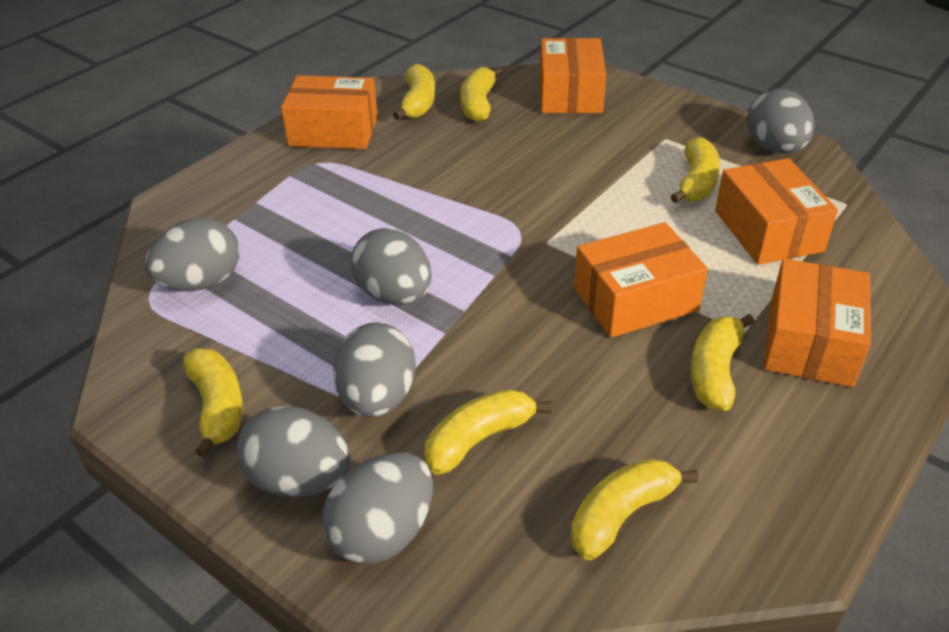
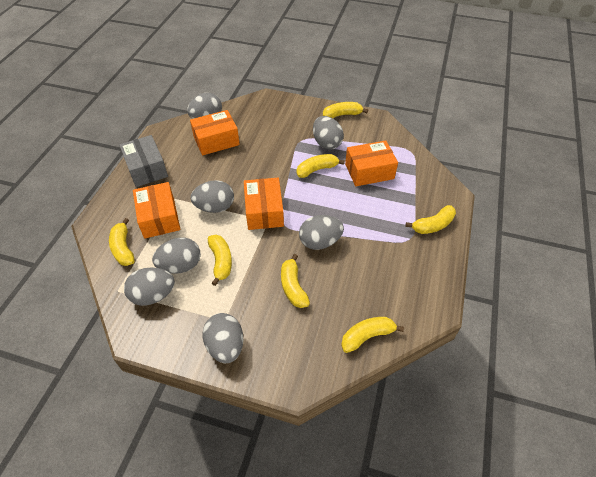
grey box: none = 0 -> [119,135,168,187] = 1
grey egg: [145,217,240,291] [236,406,350,497] [322,453,433,564] [333,322,416,417] [351,228,432,305] [747,88,815,154] = 6 -> [124,268,175,306] [152,237,201,274] [187,93,222,119] [190,180,234,213] [202,313,243,363] [299,215,344,250] [313,116,344,150] = 7
orange box: [281,75,378,149] [540,38,606,113] [574,222,708,338] [715,158,838,265] [764,259,871,387] = 5 -> [133,182,180,239] [190,110,240,156] [244,178,284,230] [345,141,398,186] = 4

